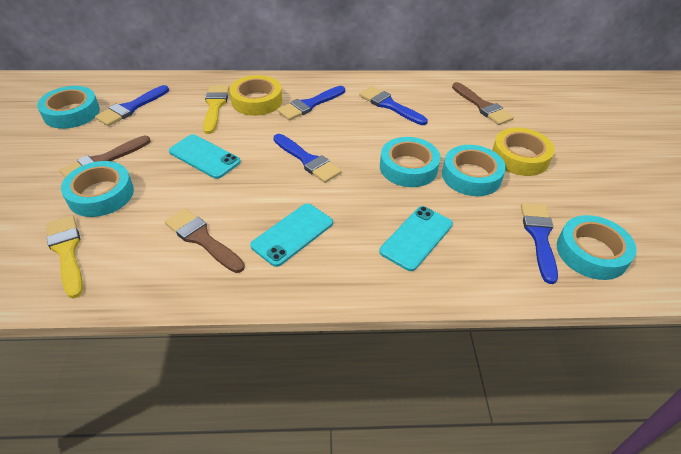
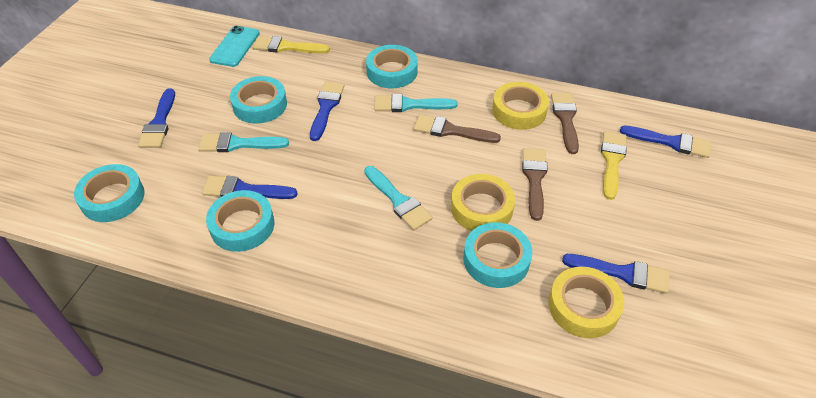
turquoise brush: none = 0 -> [199,132,289,152] [364,166,433,230] [374,94,458,112] = 3
turquoise phone: [169,134,241,179] [250,204,333,267] [379,206,453,271] = 3 -> [209,26,260,67] = 1
yellow tape: [230,75,282,116] [492,128,555,176] = 2 -> [451,174,515,231] [492,82,549,130] [548,267,624,338] = 3

